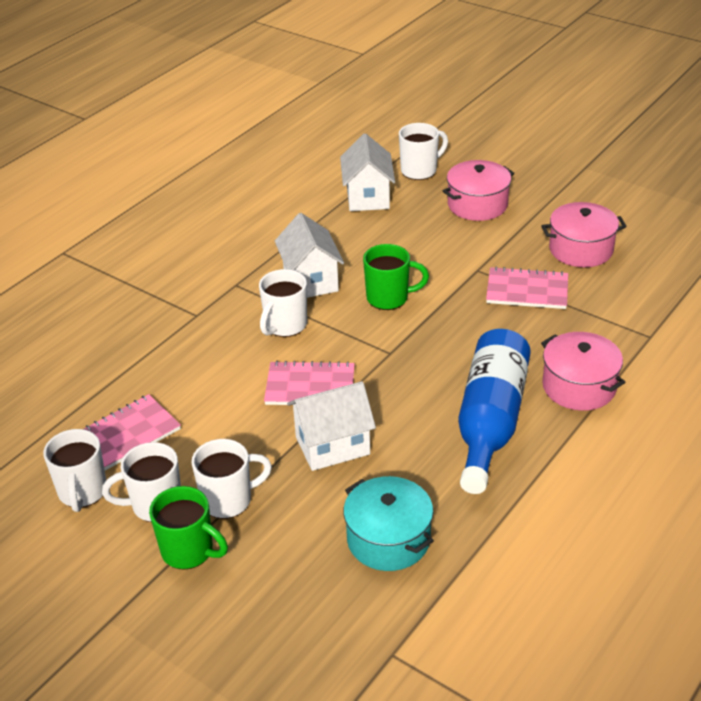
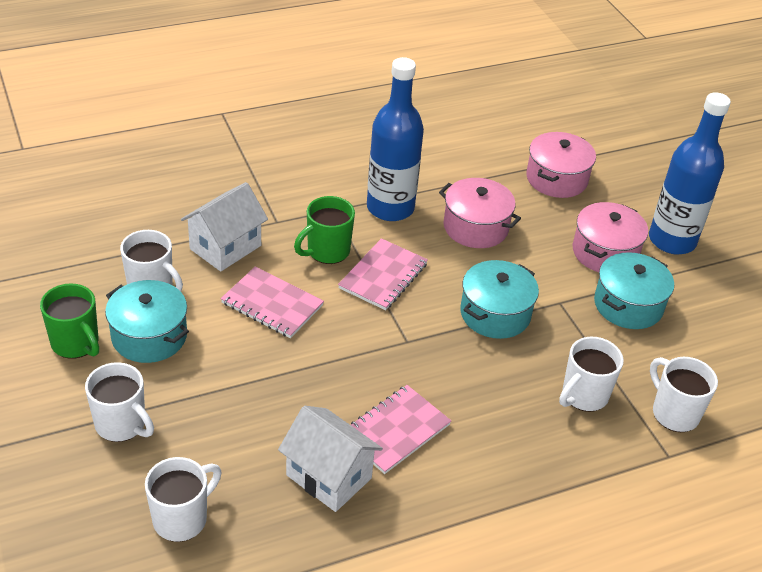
blue bottle: [458,329,531,494] = 1 -> [367,57,424,221] [649,92,731,254] = 2
turquoise pot: [343,476,434,571] = 1 -> [105,280,189,363] [460,260,539,339] [594,252,674,329] = 3
white house: [275,213,344,298] [287,381,376,471] [340,134,395,211] = 3 -> [181,182,268,271] [278,406,383,512] = 2

